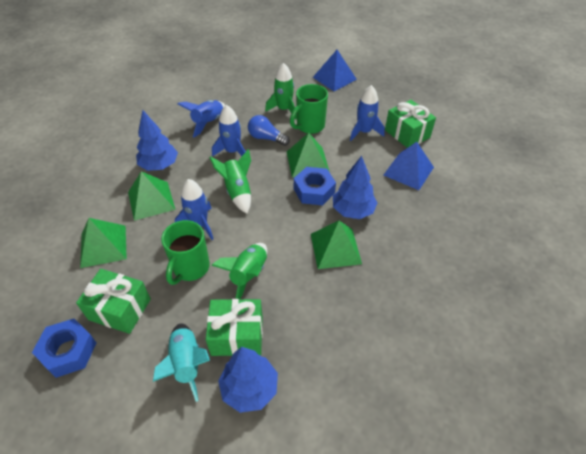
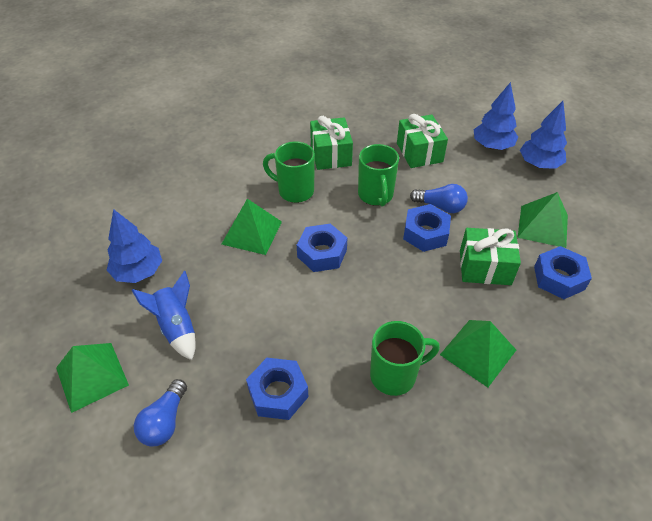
blue light bulb: [248,115,290,146] = 1 -> [134,379,187,447] [410,184,468,213] = 2
blue nut: [32,319,96,378] [294,167,336,205] = 2 -> [246,358,308,420] [297,224,347,272] [403,204,451,252] [534,246,592,299] = 4
blue pyramid: [313,50,357,91] [383,142,434,190] = 2 -> none = 0
blue rocket: [175,179,213,240] [178,100,225,138] [212,105,246,157] [350,85,385,141] = 4 -> [132,270,196,360] = 1
green mug: [161,220,210,285] [290,84,328,134] = 2 -> [263,141,315,203] [358,144,399,207] [370,321,440,396] = 3
green rocket: [209,149,251,213] [211,243,267,299] [265,63,297,119] = 3 -> none = 0
turquoise rocket: [153,323,210,402] = 1 -> none = 0

